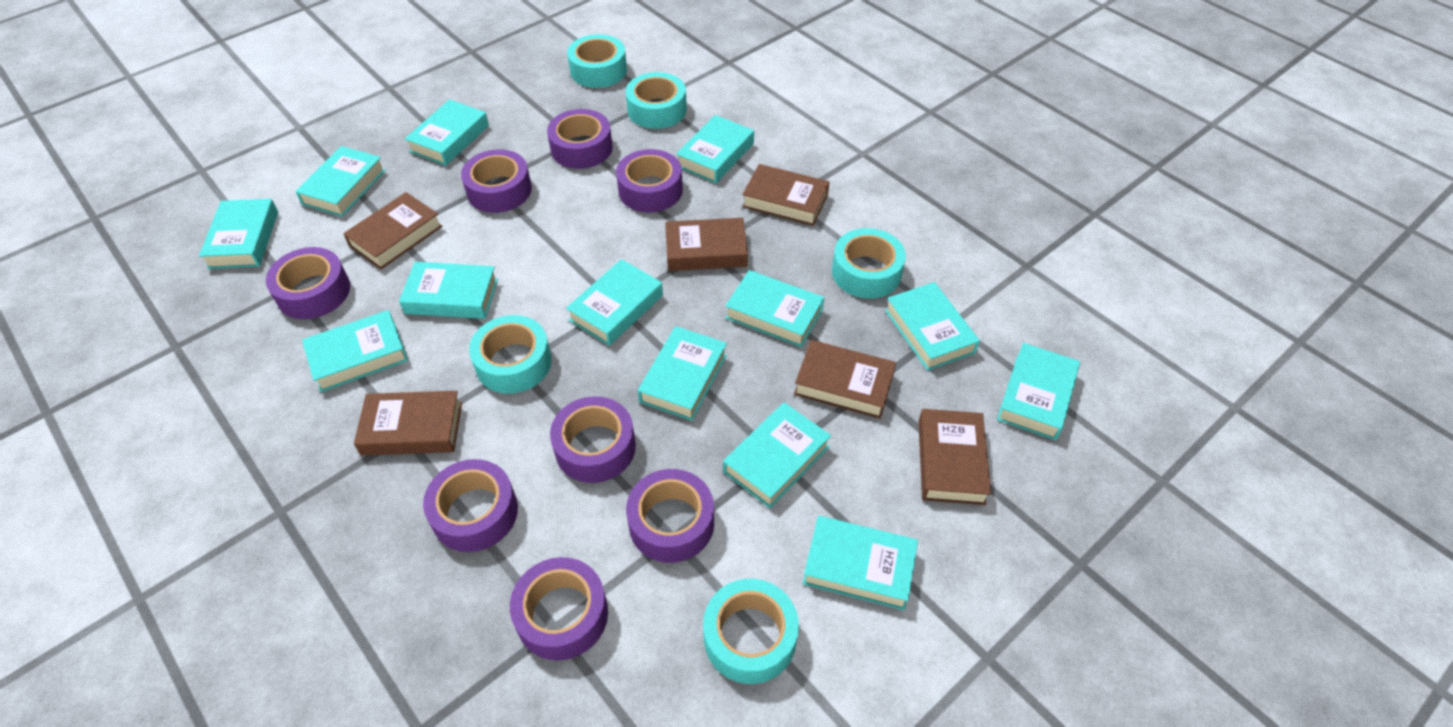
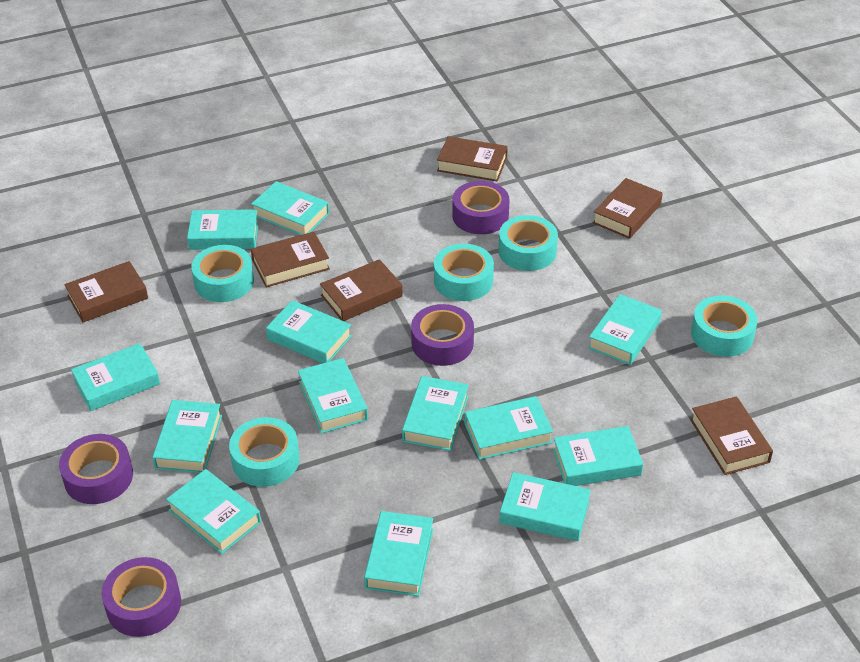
purple tape: [266,247,350,319] [423,459,518,552] [461,149,532,213] [510,557,608,660] [547,109,613,169] [550,396,636,483] [616,149,683,212] [626,469,714,563] = 8 -> [59,434,133,504] [101,557,181,637] [411,304,474,366] [452,181,509,234] = 4

